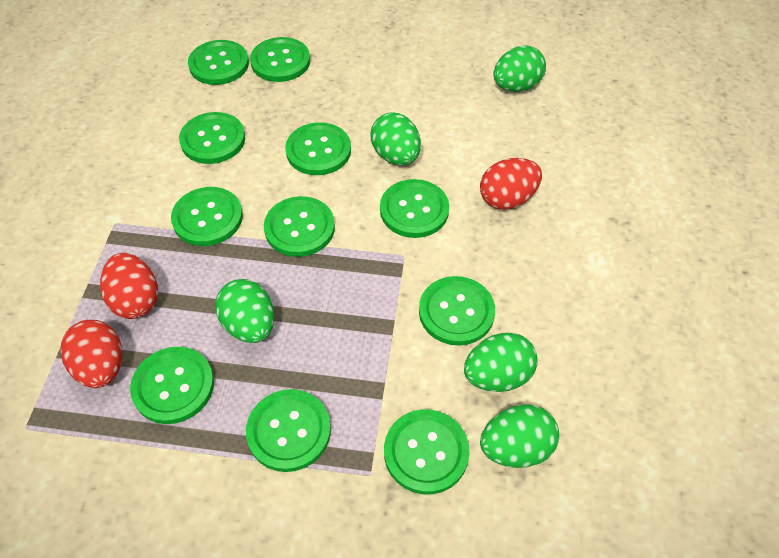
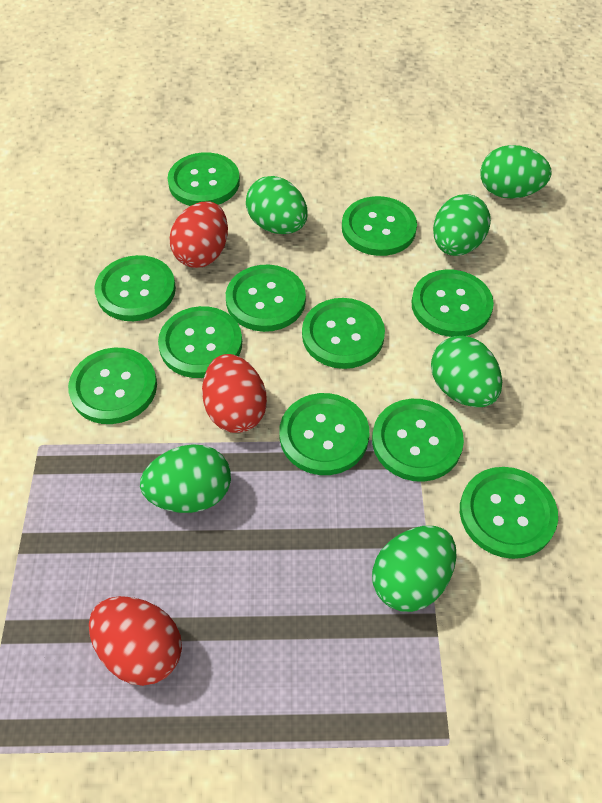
green egg: [215,279,275,343] [371,112,421,165] [464,333,538,392] [480,404,559,468] [493,45,546,92] = 5 -> [140,444,231,513] [246,176,308,234] [372,526,457,612] [431,336,502,407] [433,194,491,256] [480,145,552,199] = 6

